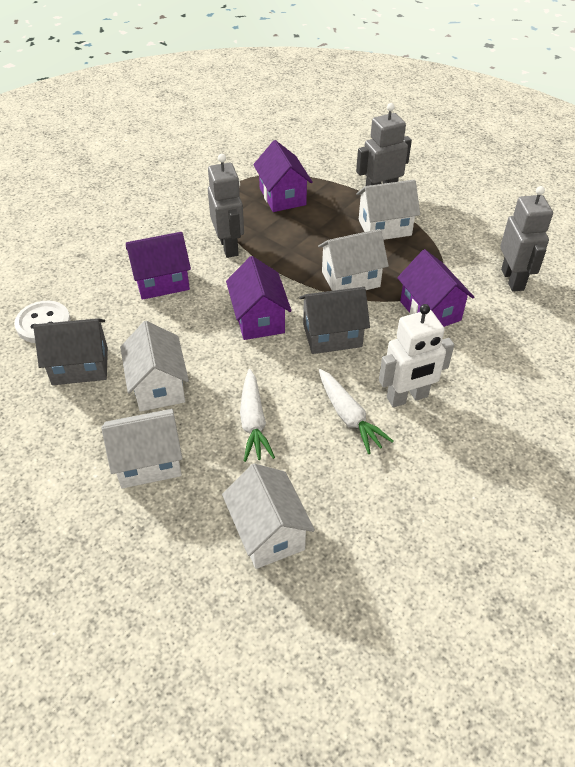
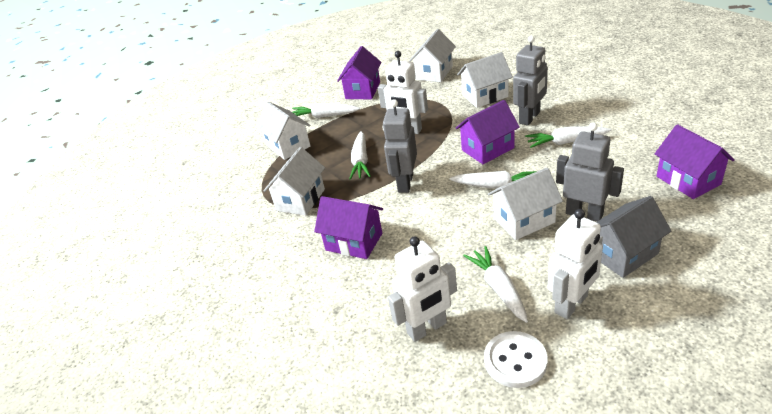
grey house: [33,318,108,385] [299,287,370,354] = 2 -> [597,196,671,278] = 1
white carrot: [240,369,275,462] [319,369,394,454] = 2 -> [292,103,360,118] [349,131,371,180] [449,171,537,189] [463,246,528,323] [525,126,611,148] = 5
white robot: [379,304,454,408] = 1 -> [378,51,428,134] [388,236,457,342] [548,209,603,319] = 3

